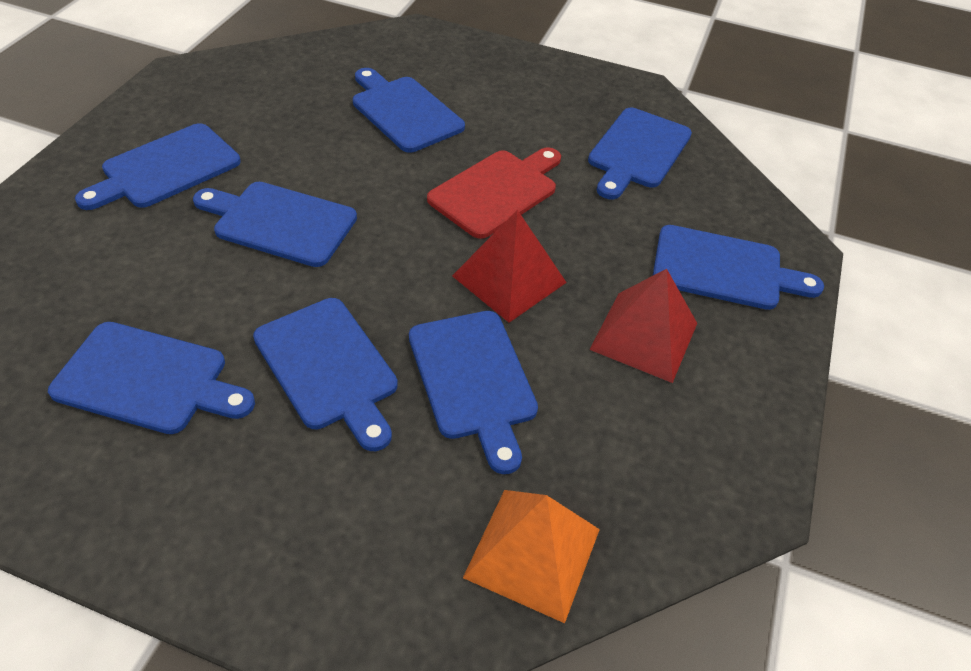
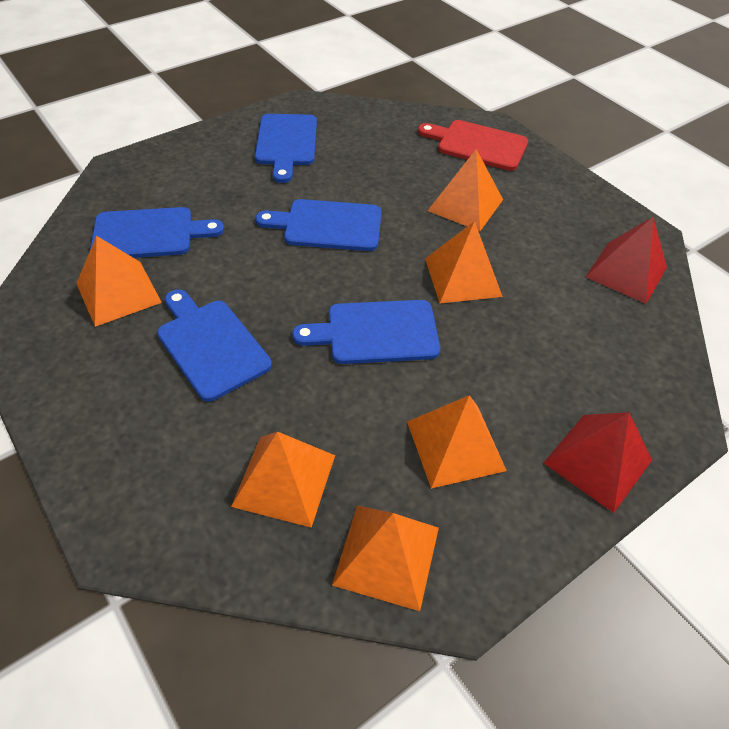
blue cutting board: [48,322,255,434] [75,123,241,210] [193,182,357,267] [253,298,398,451] [353,68,465,153] [409,311,538,474] [588,108,692,199] [653,225,824,310] = 8 -> [90,207,224,258] [157,289,272,402] [255,114,317,183] [256,199,382,251] [292,300,440,364] = 5
orange pyramid: [463,490,600,623] = 1 -> [76,236,162,327] [231,432,335,528] [332,505,439,611] [407,395,507,489] [425,221,503,303] [428,149,503,231] = 6

